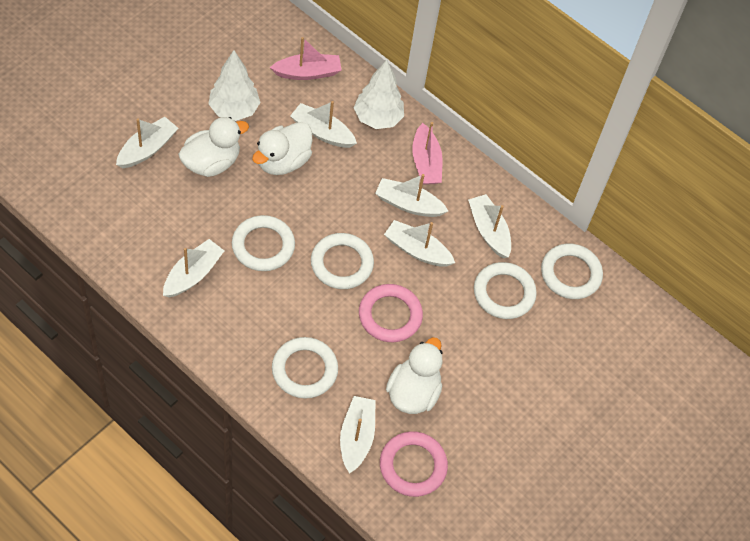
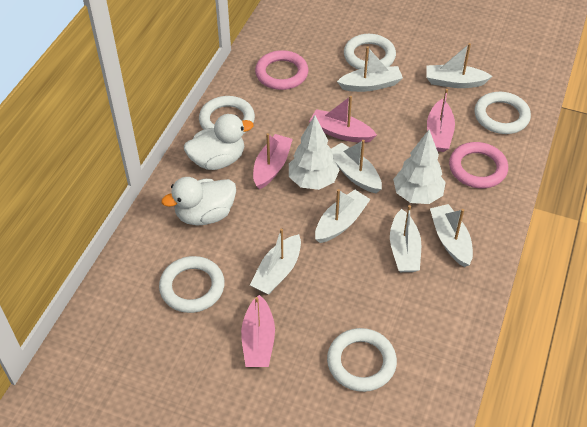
pink boat: [270,37,342,80] [412,122,442,185] = 2 -> [241,295,275,367] [253,133,293,190] [309,96,377,143] [427,89,455,152] = 4
white duck: [178,117,249,177] [252,122,312,175] [386,337,443,414] = 3 -> [161,177,236,225] [184,114,254,170] = 2

